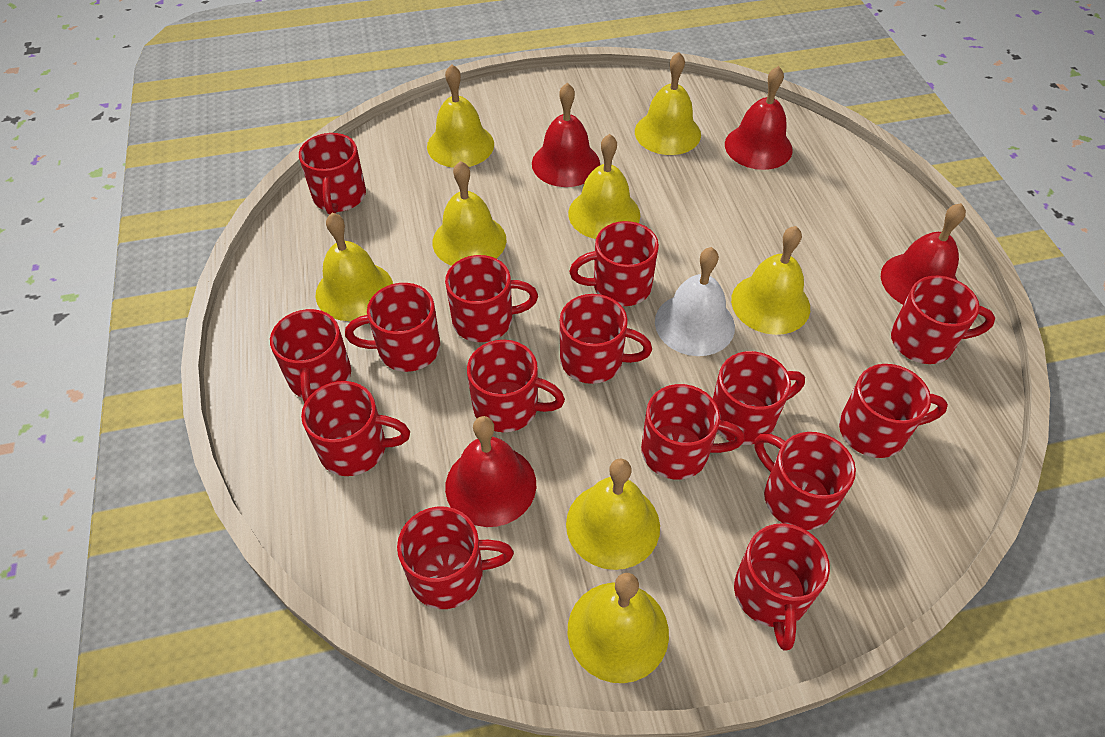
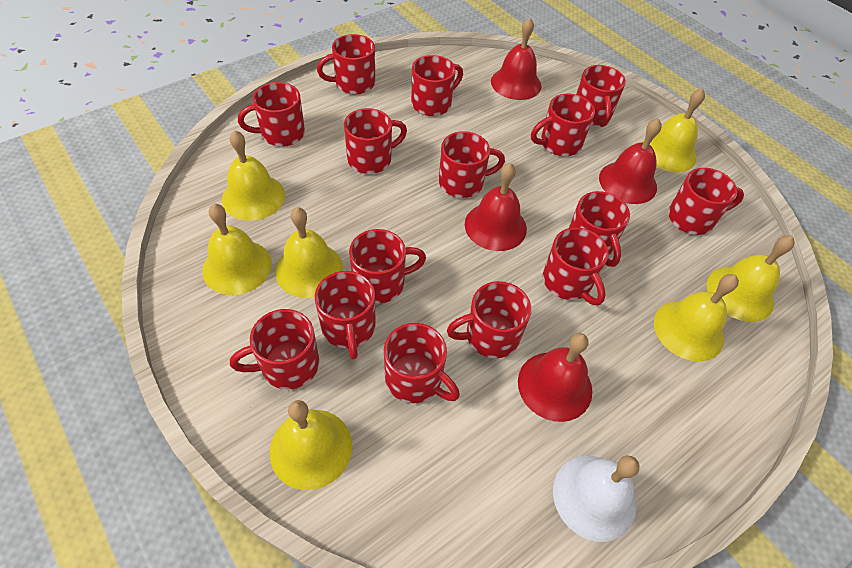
yellow bell: [315,213,393,321] [427,64,494,168] [433,161,506,266] [566,458,660,570] [568,134,640,239] [568,573,669,683] [635,52,701,155] [731,226,810,335] = 8 -> [202,204,272,295] [222,130,285,221] [270,400,352,490] [275,207,343,298] [642,88,705,172] [654,274,739,362] [707,235,795,322] = 7

